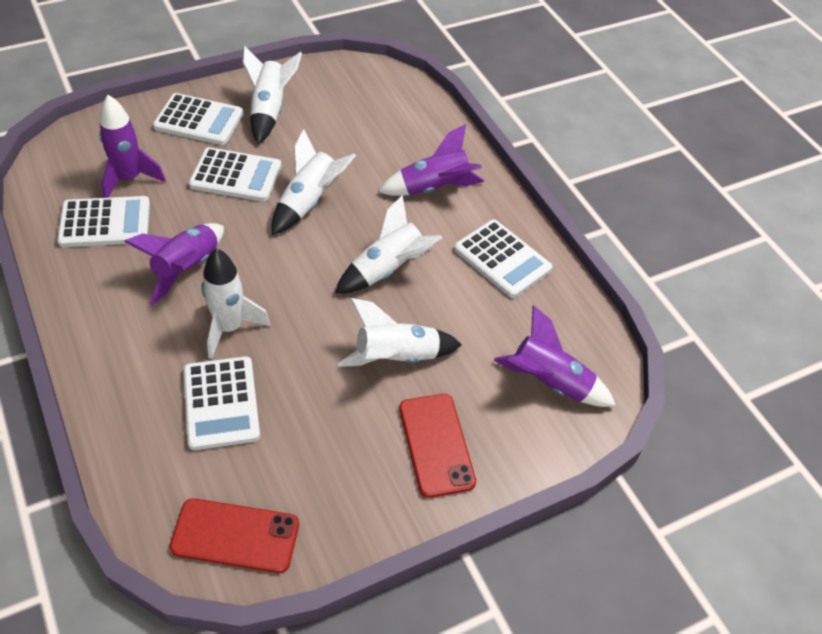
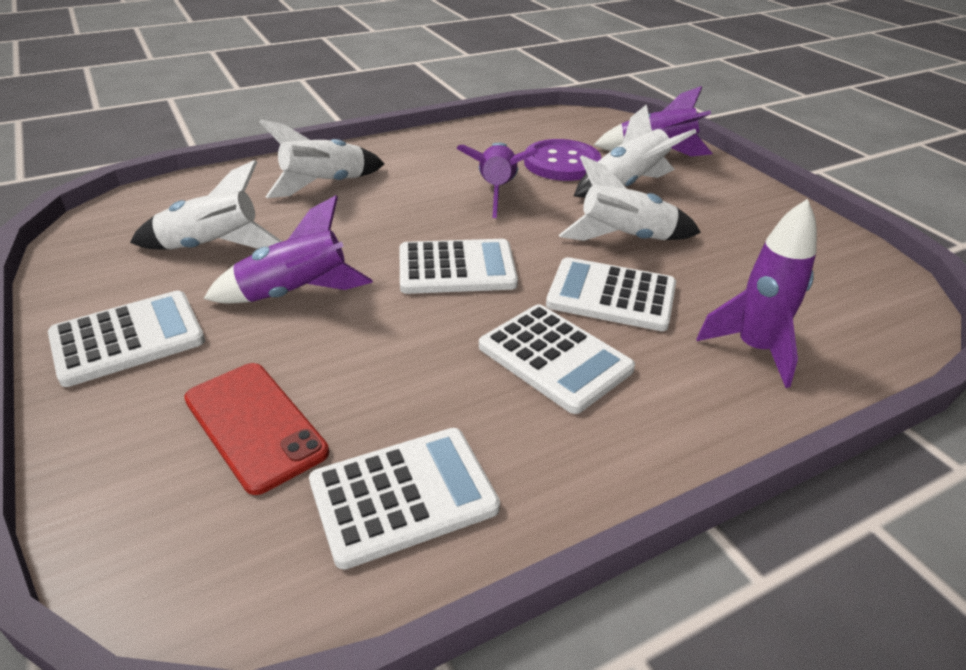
purple button: none = 0 -> [524,139,601,181] = 1
red phone: [170,498,299,573] [399,394,476,498] = 2 -> [184,363,329,495] = 1
white rocket: [201,248,270,359] [242,46,302,144] [272,129,356,235] [335,195,443,294] [338,298,462,367] = 5 -> [130,160,283,250] [260,119,384,198] [559,155,701,241] [574,104,697,198] = 4

